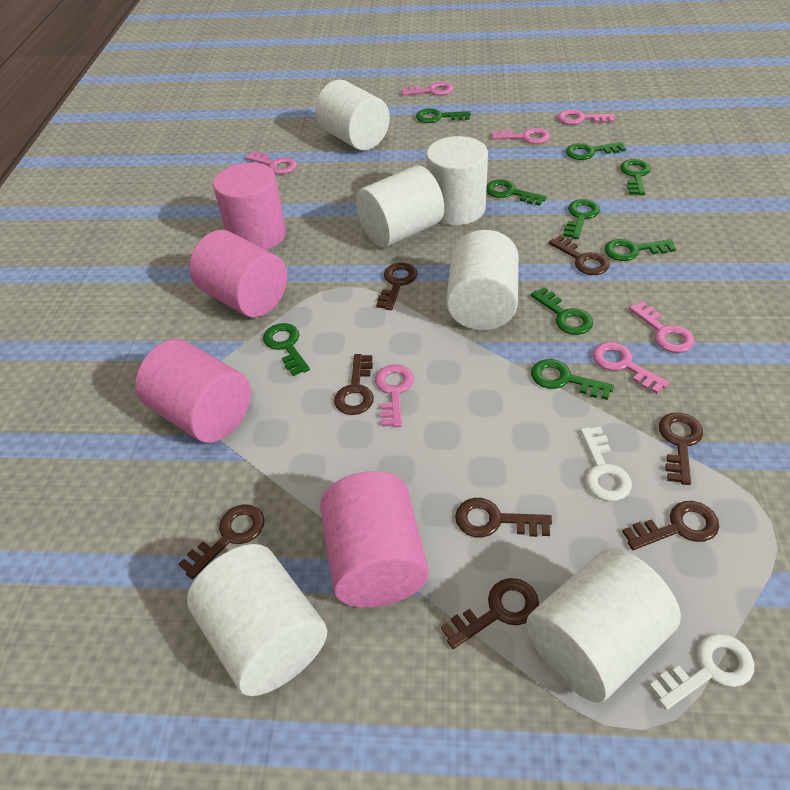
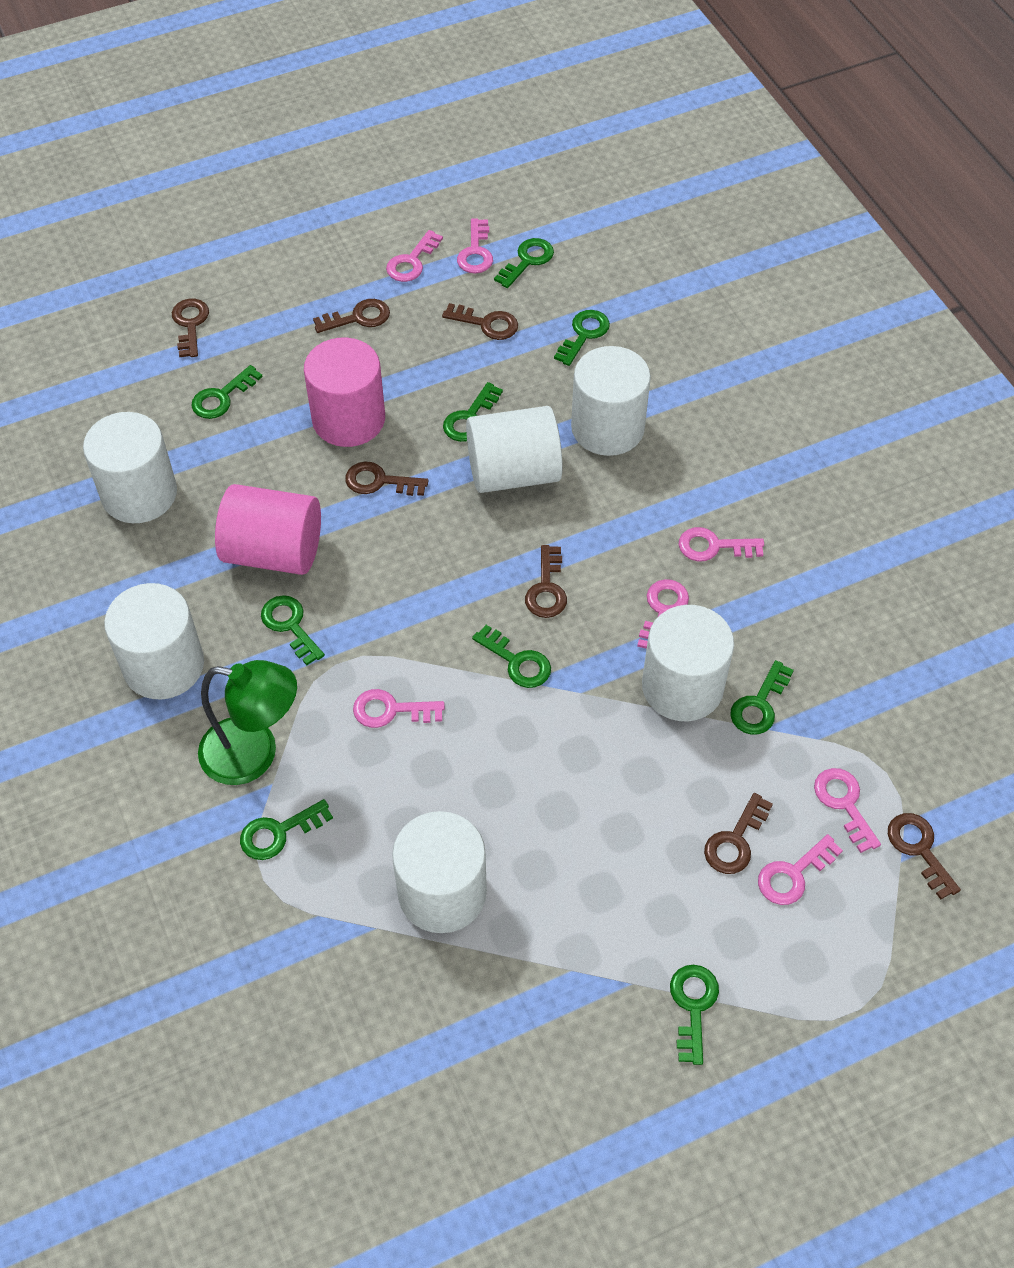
brown key: [179,504,265,579] [334,354,374,415] [376,263,418,310] [441,578,539,649] [455,498,552,538] [549,235,610,275] [622,501,719,550] [659,412,703,485] = 8 -> [172,299,209,357] [313,299,390,333] [345,462,428,496] [442,303,518,340] [525,545,567,618] [704,793,773,874] [888,813,961,900] = 7
green lamp: none = 0 -> [198,660,297,785] = 1
pink cylinder: [135,339,251,443] [189,230,287,317] [213,162,286,250] [320,471,429,608] = 4 -> [215,484,321,575] [304,338,385,447] = 2
white key: [580,427,632,501] [650,633,754,710] = 2 -> none = 0

